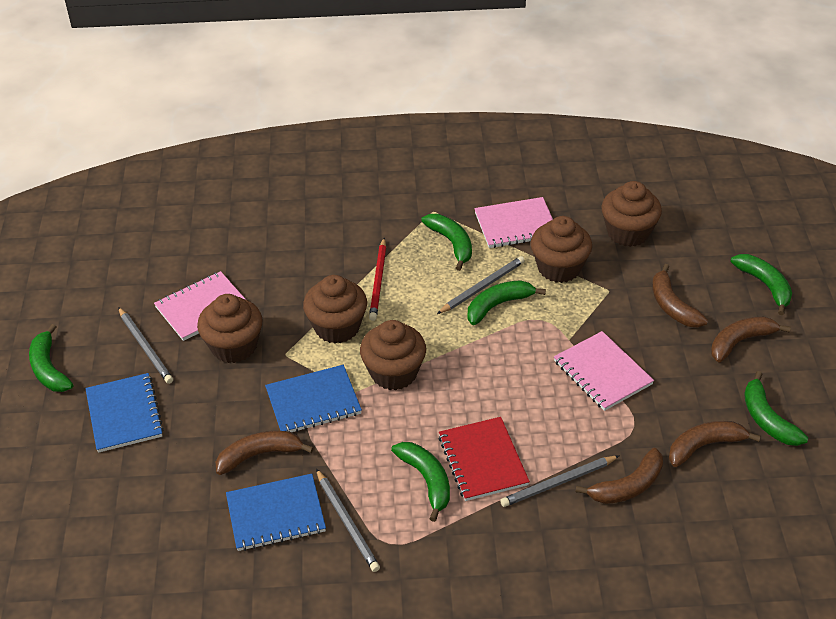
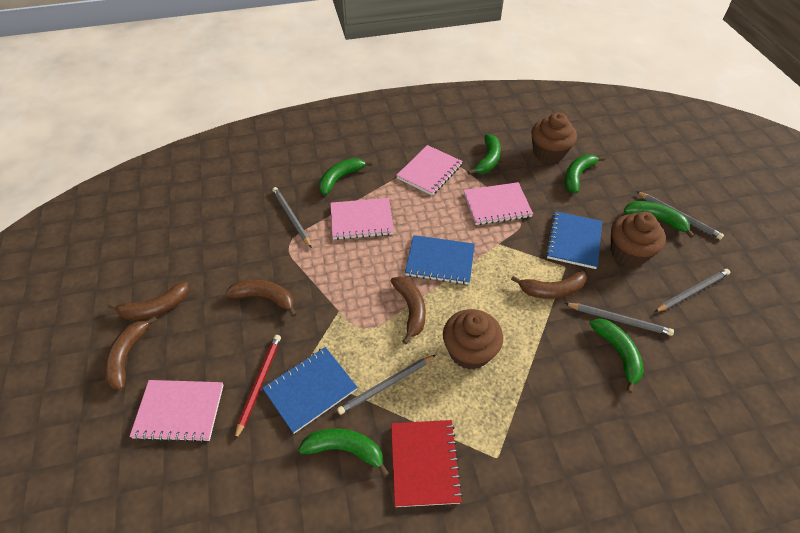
brown cupcake: [197,294,263,363] [303,275,367,343] [360,320,426,390] [531,216,592,283] [602,181,662,247] = 5 -> [443,309,503,370] [531,112,577,164] [611,212,666,267] = 3
grey pencil: [118,307,173,384] [316,469,380,572] [437,256,525,314] [500,455,620,507] = 4 -> [272,187,312,248] [337,355,436,415] [565,303,674,336] [636,191,724,240] [655,269,730,312] = 5
pink notebook: [154,271,246,341] [474,197,553,248] [554,331,654,411] = 3 -> [129,380,224,442] [330,198,394,240] [396,145,463,195] [463,182,533,225] = 4

